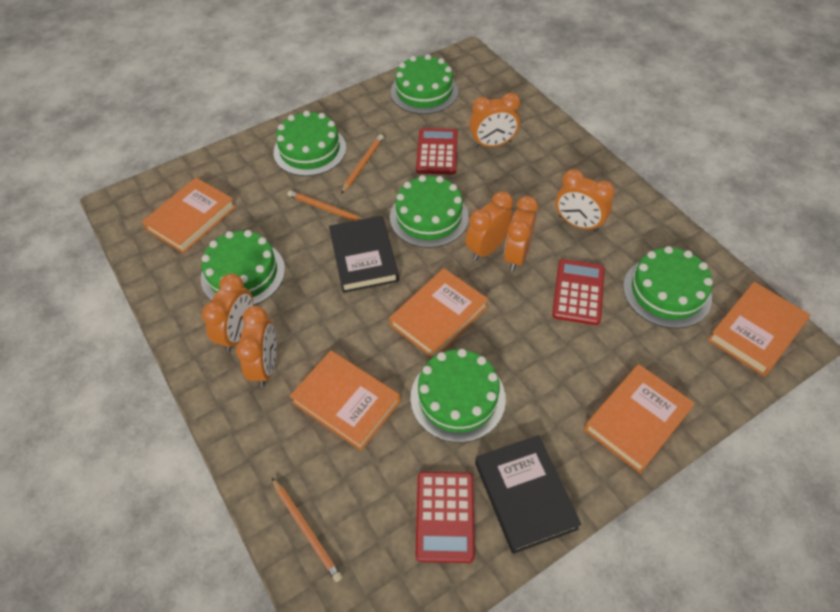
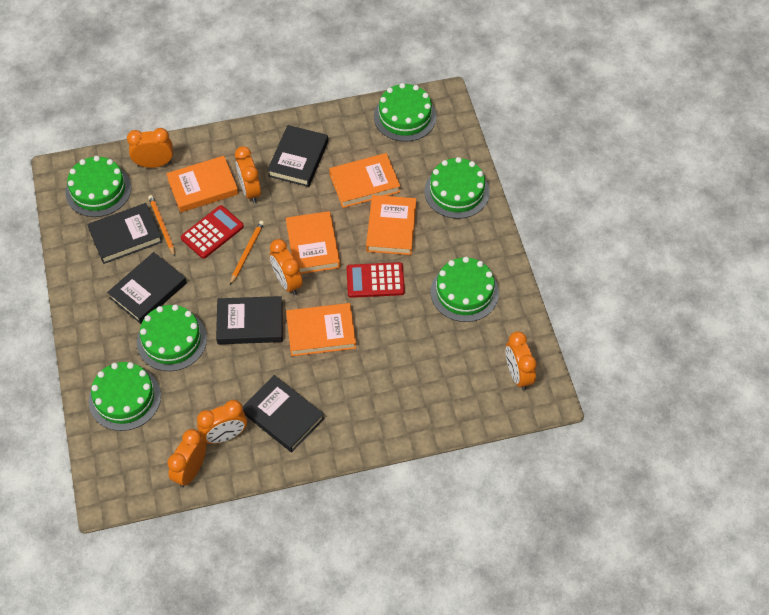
black book: [329,216,399,293] [475,435,582,554] = 2 -> [87,203,162,264] [107,252,187,324] [216,296,283,344] [242,375,324,452] [267,125,328,187] = 5
orange pencil: [272,478,342,582] [288,191,363,221] [341,134,384,194] = 3 -> [148,195,175,256] [230,221,264,285] = 2
red calculator: [416,128,458,175] [416,472,475,563] [552,259,605,325] = 3 -> [181,205,244,259] [347,262,405,298] = 2

